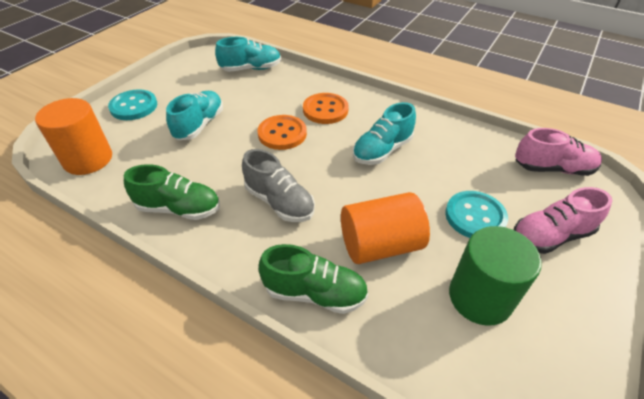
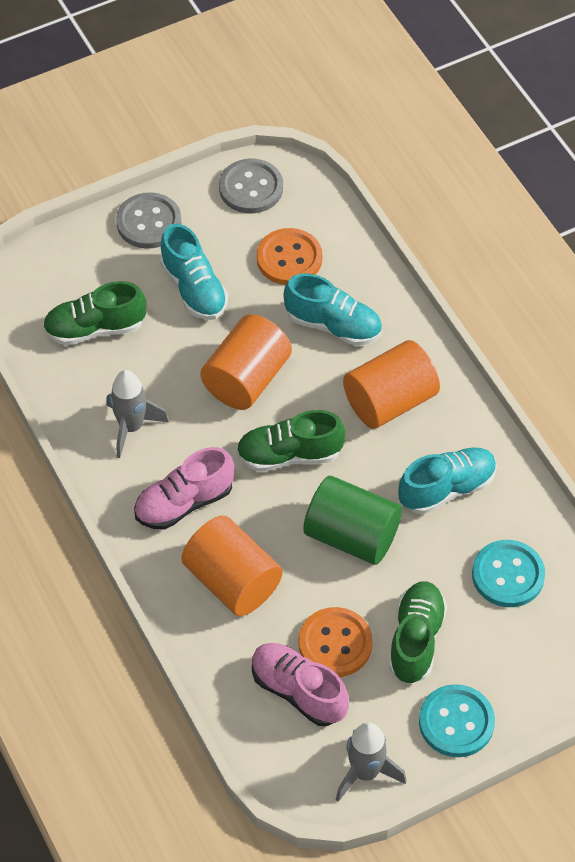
green shoe: [124,164,220,220] [259,244,368,314] = 2 -> [43,281,146,345] [236,410,345,472] [389,581,447,684] = 3
grey button: none = 0 -> [116,192,182,249] [219,159,283,213] = 2
grey rocket: none = 0 -> [106,370,169,458] [336,722,406,802] = 2
grey shoe: [242,149,315,222] = 1 -> none = 0
orange cylinder: [35,98,112,175] [341,192,430,264] = 2 -> [181,516,282,616] [200,314,292,410] [343,340,440,429] = 3

